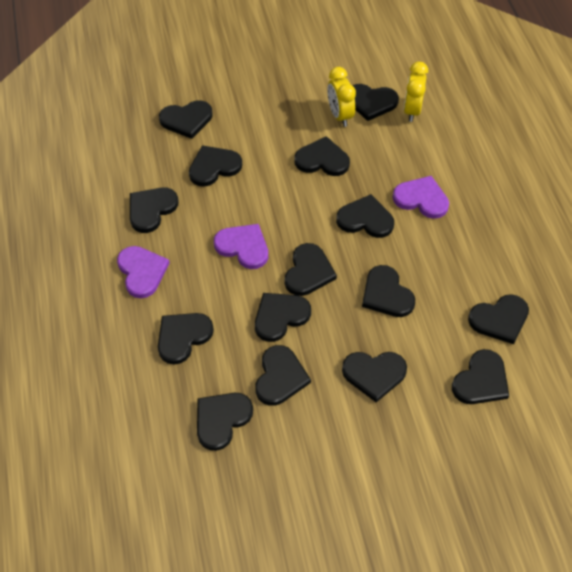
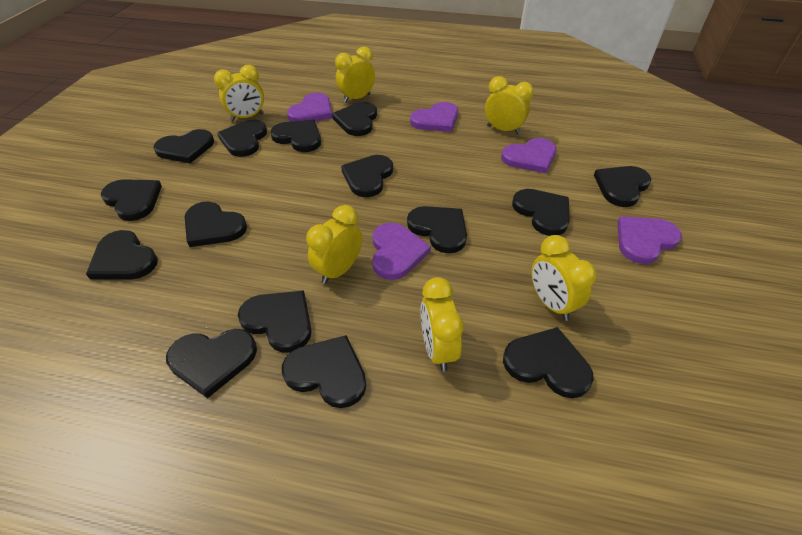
purple heart: [117,246,170,298] [214,224,268,269] [392,176,449,219] = 3 -> [287,93,333,121] [372,223,431,280] [410,102,458,132] [501,138,556,173] [617,216,682,264] = 5
yellow clock: [327,67,356,127] [404,62,428,122] = 2 -> [214,65,264,121] [306,205,362,284] [335,46,375,103] [420,277,464,371] [485,76,534,134] [531,235,597,321] = 6

